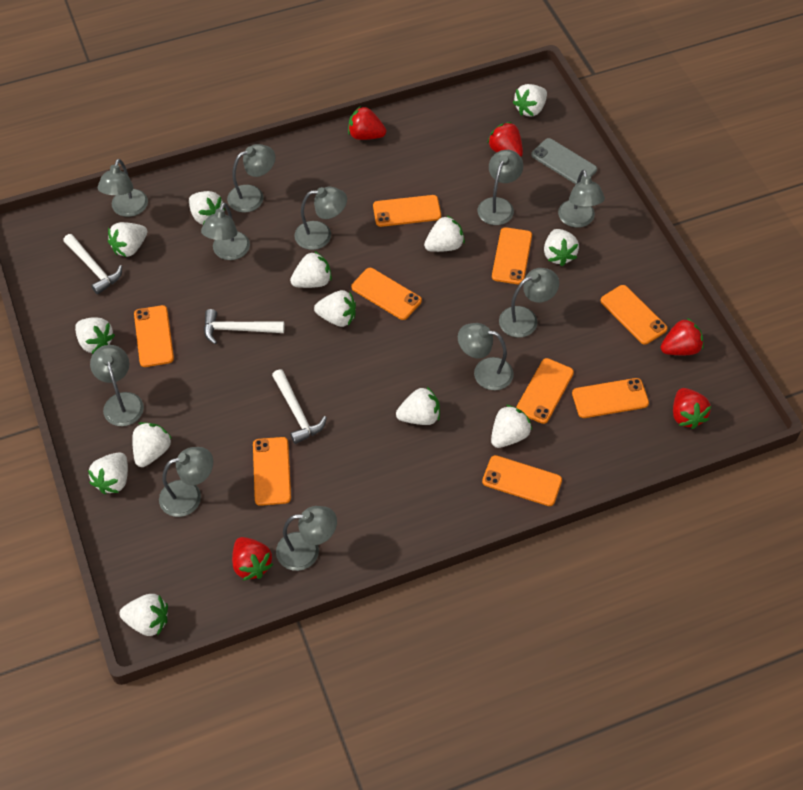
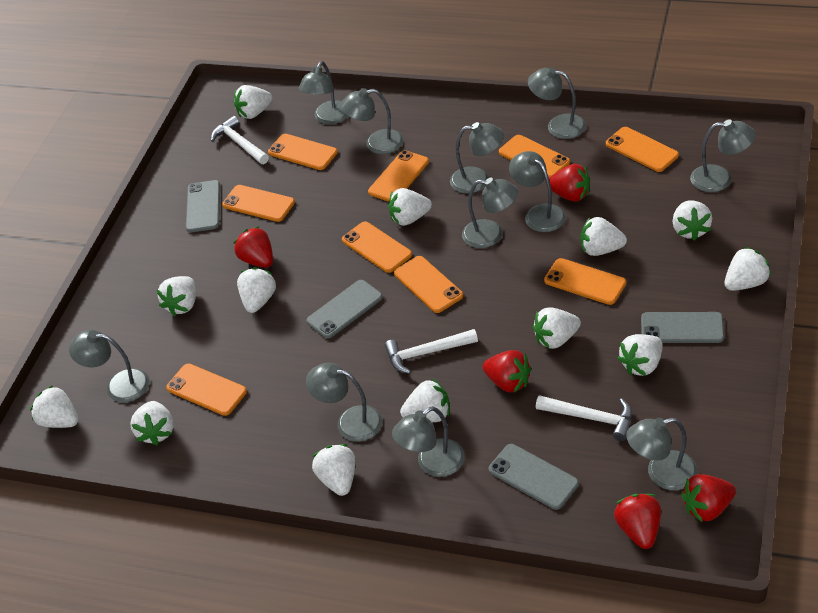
grey phone: [531,138,597,184] = 1 -> [186,180,220,232] [306,280,383,339] [489,444,579,510] [641,312,724,343] = 4

